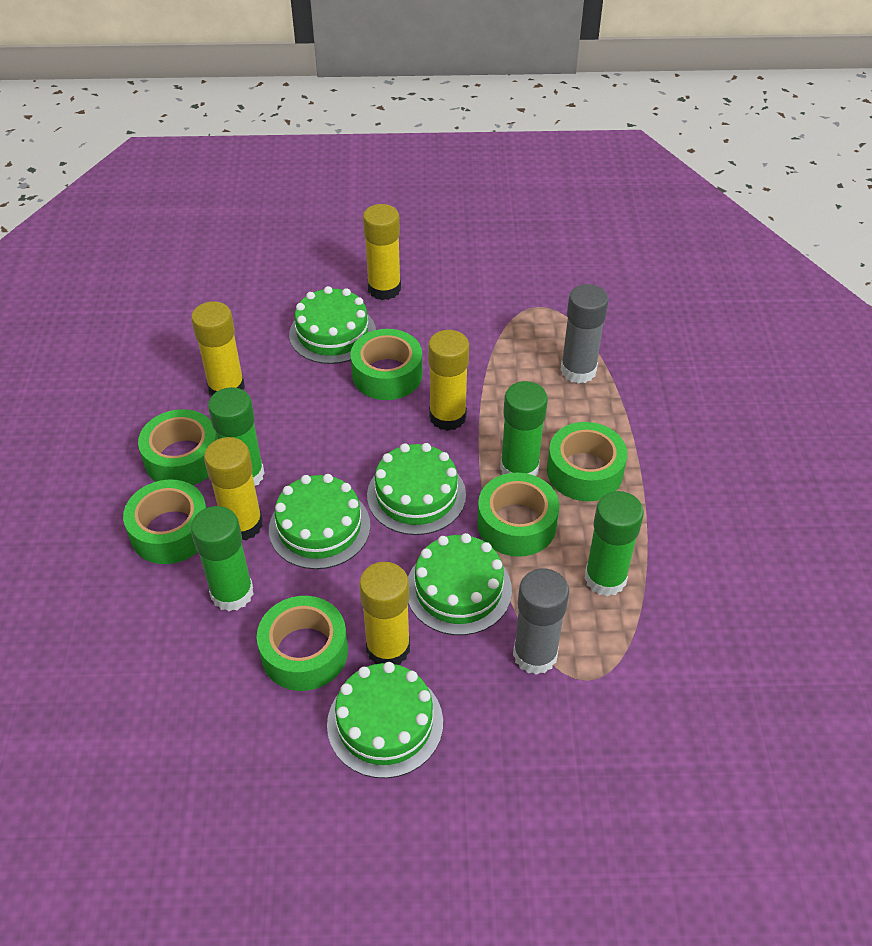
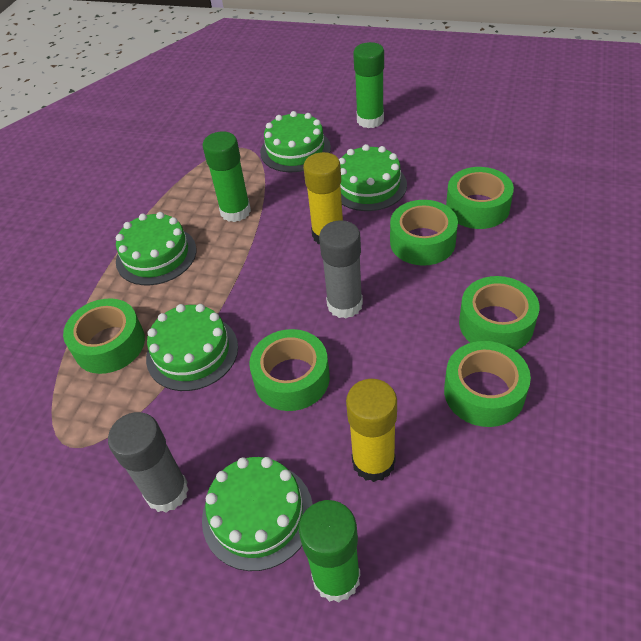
green glue stick: [191,506,254,611] [208,387,265,485] [500,381,548,476] [584,491,644,596] = 4 -> [202,131,251,222] [299,500,360,603] [353,42,384,128] = 3
yellow glue stick: [191,301,245,395] [204,437,263,541] [359,562,410,665] [363,204,401,300] [428,330,469,431] = 5 -> [303,152,343,244] [346,379,397,482] = 2

